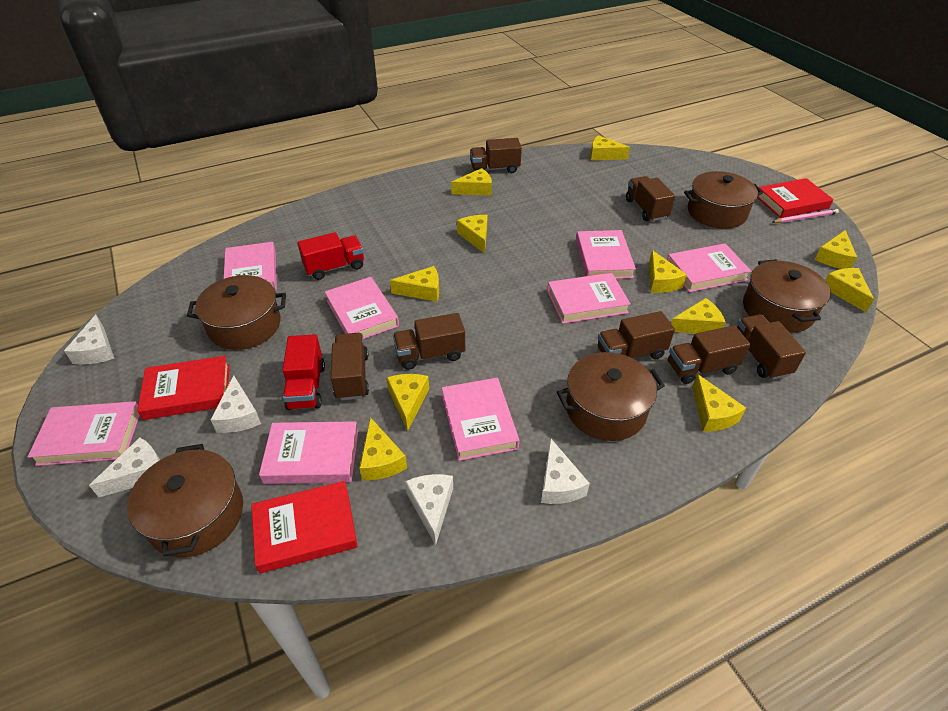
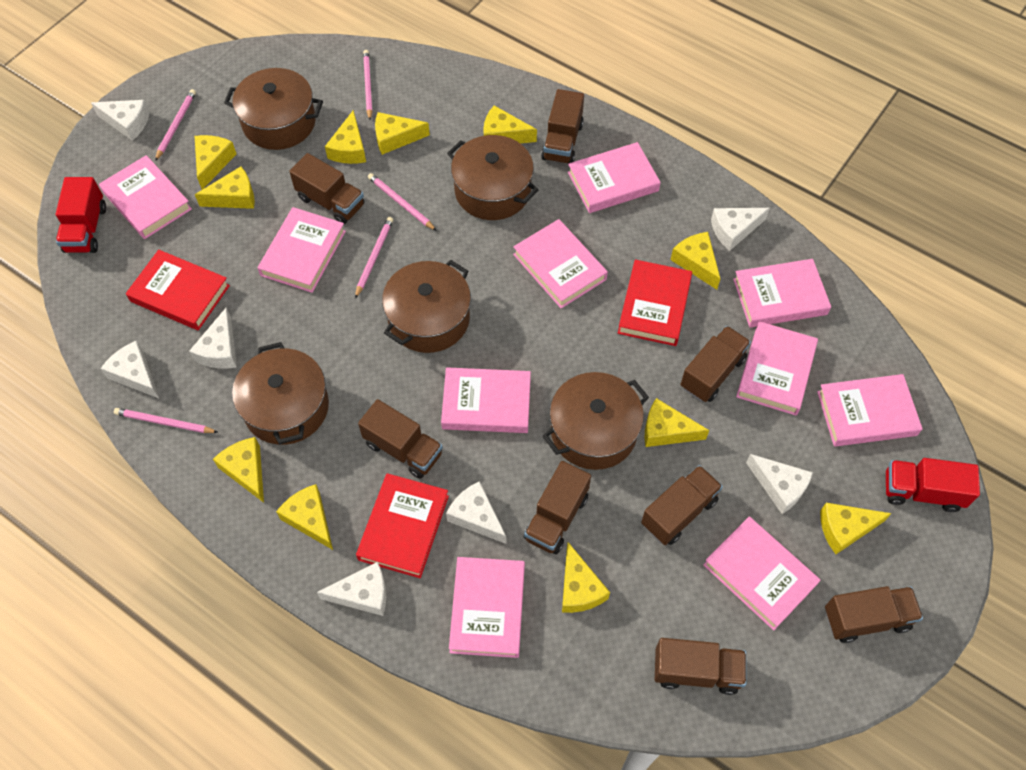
brown truck: [331,333,369,400] [393,313,465,370] [470,138,522,173] [598,311,675,359] [626,176,675,221] [668,325,750,384] [737,314,806,380] = 7 -> [289,153,364,224] [358,399,443,479] [524,461,591,554] [541,89,584,164] [641,465,723,545] [655,638,746,695] [681,326,751,402] [825,586,923,643] = 8
pink book: [28,401,140,466] [224,242,277,291] [259,421,358,484] [325,277,399,339] [442,378,519,461] [547,273,631,324] [576,230,636,279] [667,243,751,292] = 8 -> [99,155,192,239] [257,207,346,293] [441,367,531,433] [449,557,525,658] [513,219,608,308] [568,142,661,213] [703,517,821,630] [733,259,831,328] [736,321,818,415] [817,374,923,447] = 10
pink pencil: [772,209,839,223] = 1 -> [114,408,218,433] [155,89,196,161] [355,217,393,298] [363,50,372,120] [368,173,437,231] = 5
white cheese: [64,314,114,365] [89,437,160,497] [210,375,261,433] [405,474,453,545] [541,438,590,504] = 5 -> [91,100,150,141] [100,341,159,398] [189,307,237,369] [317,562,386,616] [446,481,506,544] [711,208,770,251] [746,454,813,514] = 7

